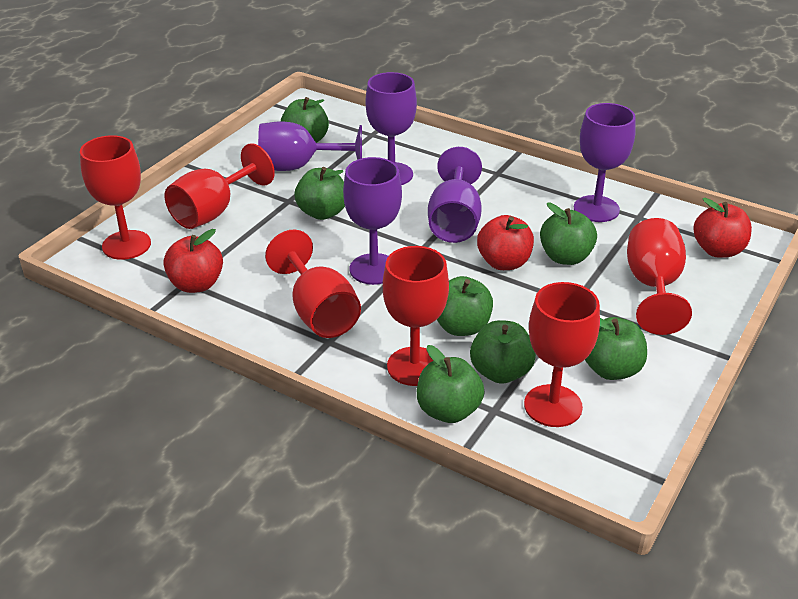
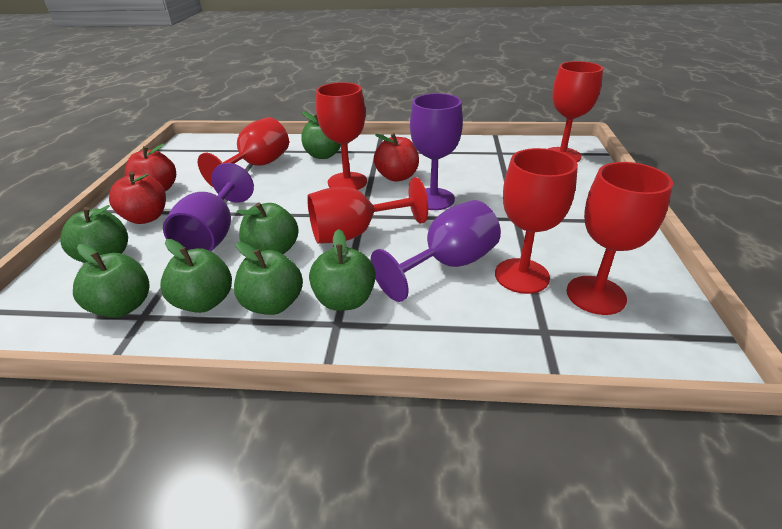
purple goblet: [258,121,362,171] [343,157,402,285] [365,72,417,185] [428,147,482,243] [574,103,636,222] = 5 -> [163,163,254,251] [370,200,501,302] [410,93,463,210] = 3

